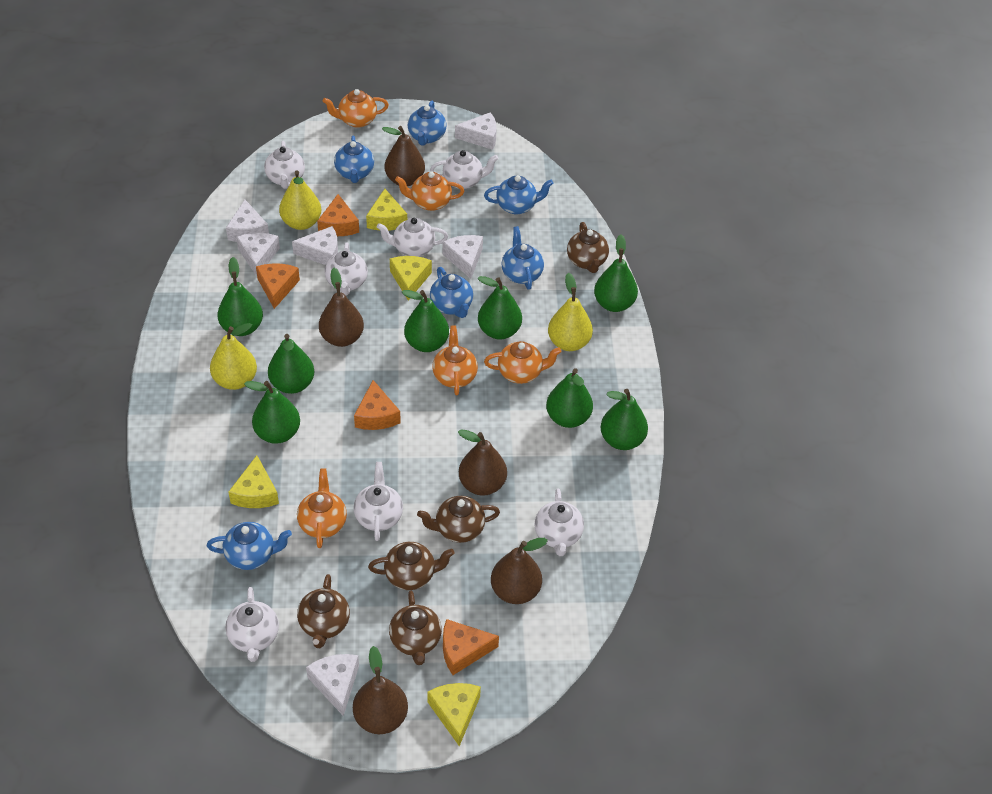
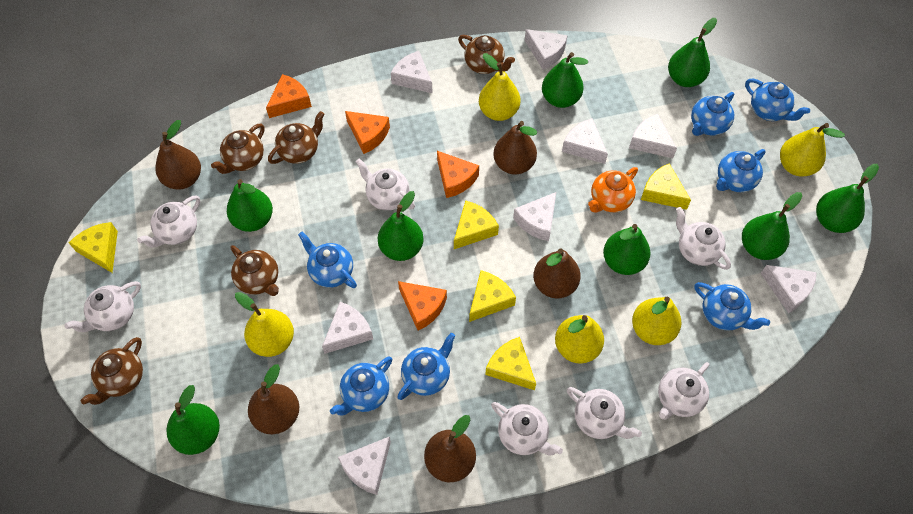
blue teapot: [207,522,292,570] [334,135,374,183] [408,100,447,146] [430,267,473,318] [484,175,553,214] [501,226,544,290] = 6 -> [298,232,357,288] [330,356,392,415] [397,333,455,400] [691,92,734,136] [694,282,770,331] [716,149,766,192] [745,79,810,121] = 7
orange teapot: [297,468,347,548] [323,89,389,128] [395,172,464,211] [432,325,478,396] [484,341,561,384] = 5 -> [588,167,638,212] = 1
white cheese: [226,200,269,242] [236,233,280,276] [292,226,338,265] [306,654,359,716] [442,235,483,279] [455,112,497,150] = 6 -> [322,302,373,354] [338,437,391,495] [391,51,433,93] [513,192,556,241] [525,29,567,70] [562,118,608,164] [629,114,677,158] [761,265,817,313] = 8
yellow cheese: [228,455,279,508] [366,189,407,231] [390,256,432,301] [427,683,481,746] = 4 -> [69,222,118,273] [454,200,499,249] [469,270,516,322] [485,337,536,390] [641,163,691,210] = 5
yellow pear: [210,323,257,390] [279,170,321,230] [548,273,593,351] = 3 -> [235,292,294,357] [479,53,521,121] [555,315,604,364] [632,296,681,345] [780,123,845,176] = 5

